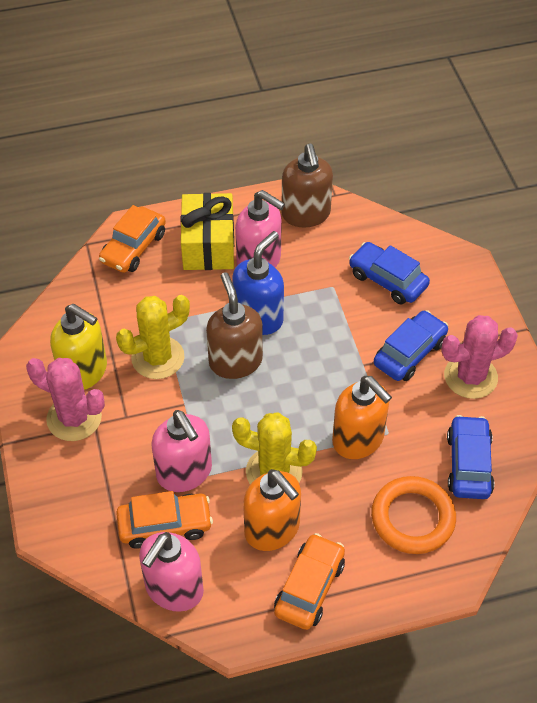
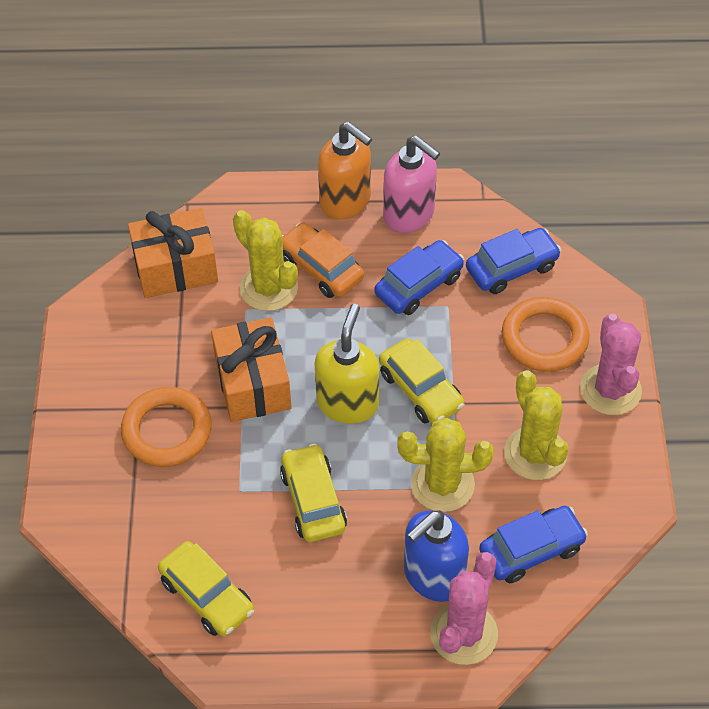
brown soap dispenser: [206,272,263,379] [281,144,333,227] = 2 -> none = 0
orange car: [99,205,166,273] [116,491,213,549] [274,533,345,630] = 3 -> [282,222,364,298] = 1
orange gift: none = 0 -> [128,208,218,298] [211,317,291,422] = 2
orange ring: [371,476,456,554] = 1 -> [121,387,212,467] [502,297,589,372] = 2
orange soap dispenser: [243,469,301,551] [332,376,392,459] = 2 -> [318,122,372,220] = 1
pink soap dispenser: [139,532,204,612] [151,410,212,492] [235,190,285,268] = 3 -> [383,135,440,233] = 1
yellow cactus: [116,295,190,379] [232,412,317,484] = 2 -> [233,210,298,311] [398,418,494,512] [504,370,568,480] = 3
yellow car: none = 0 -> [158,541,254,637] [280,443,347,542] [379,338,464,424] = 3
yellow gift: [180,193,234,270] = 1 -> none = 0

